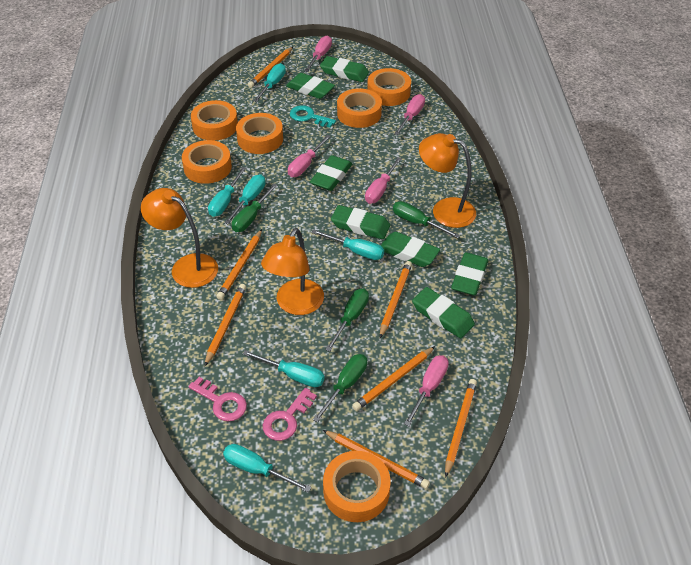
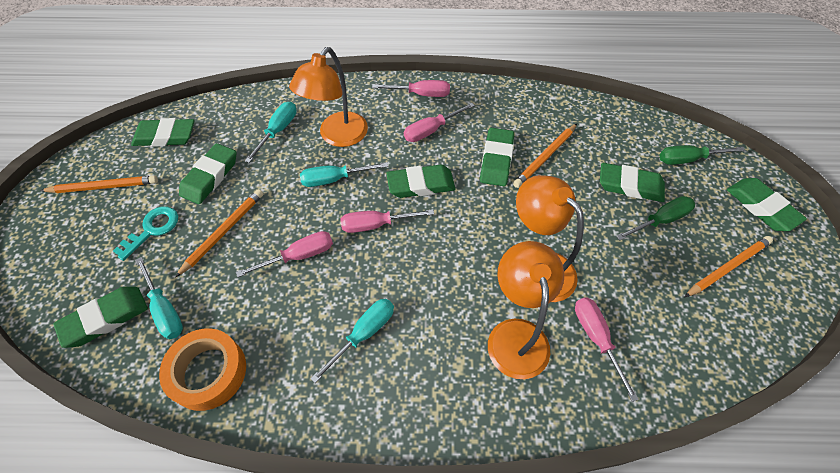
green screwdriver: [232,184,277,232] [313,354,367,423] [325,289,369,352] [393,201,460,238] = 4 -> [616,196,695,240] [660,145,746,165] = 2
orange pencil: [204,284,246,367] [216,229,262,300] [248,47,293,88] [323,430,430,489] [352,346,435,411] [380,261,412,338] [445,379,477,478] = 7 -> [40,175,158,193] [175,189,264,278] [513,124,577,188] [684,236,773,298] = 4
orange tape: [182,140,232,184] [191,100,238,141] [236,113,283,154] [323,451,391,522] [337,89,382,128] [367,68,411,106] = 6 -> [159,328,246,411] = 1
pink key: [188,377,247,421] [263,388,317,441] = 2 -> none = 0
turquoise screwdriver: [208,167,246,217] [223,444,311,492] [224,175,265,225] [243,350,325,387] [254,63,286,102] [311,229,384,260] = 6 -> [135,257,183,339] [245,101,297,163] [300,162,388,187] [310,299,394,383] = 4

